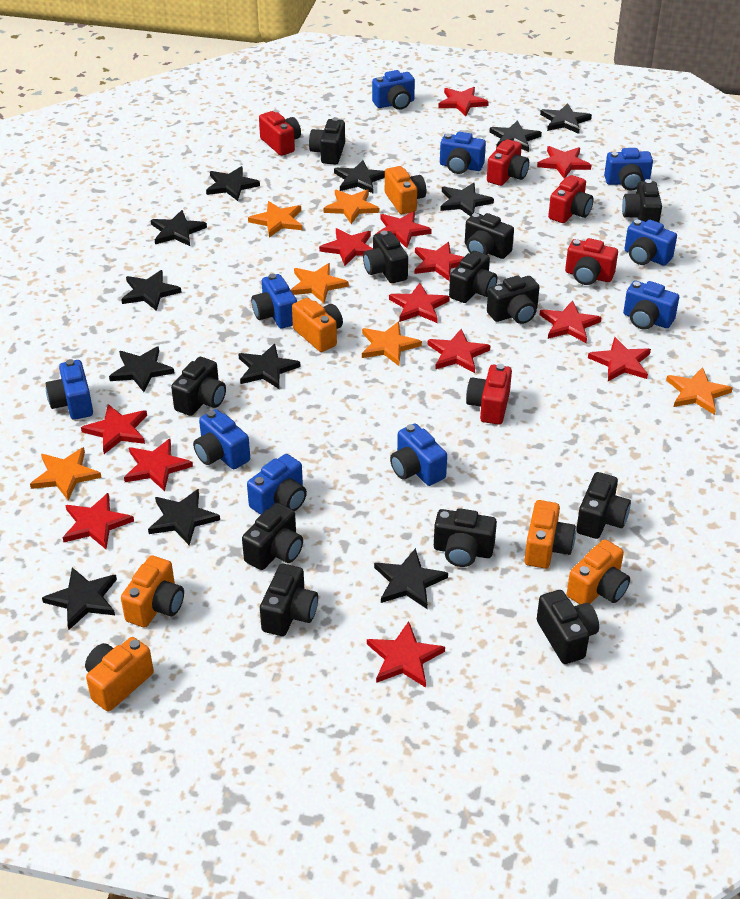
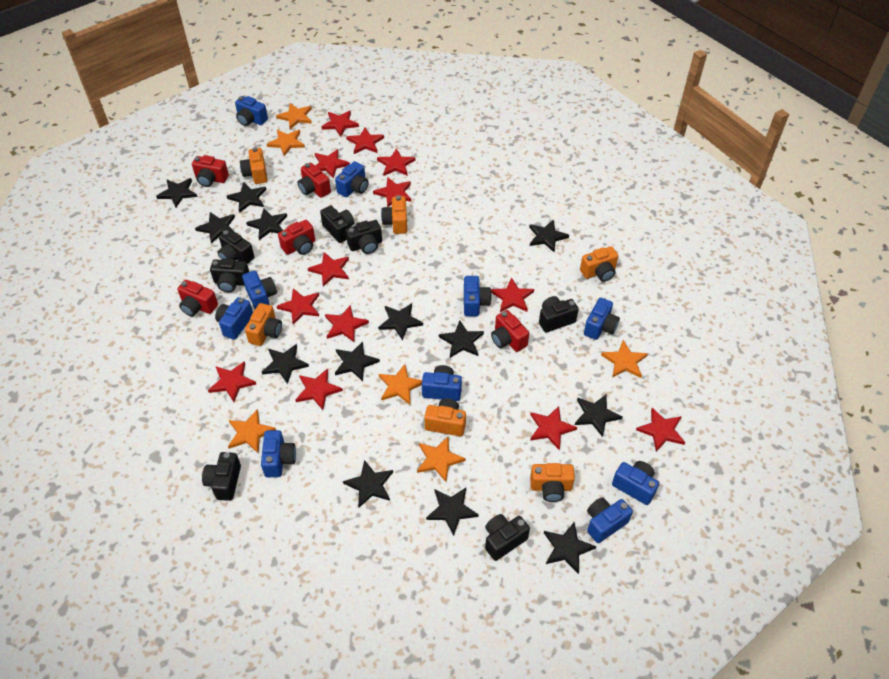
black camera: [171,357,226,416] [242,503,303,570] [260,564,318,636] [309,117,345,165] [363,231,408,283] [434,508,497,567] [449,251,497,303] [465,213,514,259] [487,276,540,324] [537,590,599,664] [576,472,631,539] [622,179,662,222] = 12 -> [202,452,241,501] [210,258,249,292] [218,229,255,264] [320,205,354,243] [346,220,382,254] [485,514,530,561] [539,296,579,332] = 7
black star: [42,567,117,630] [109,346,175,392] [121,270,182,311] [148,489,220,545] [151,210,207,246] [206,166,260,201] [238,344,300,389] [334,160,385,193] [374,548,448,609] [440,183,494,217] [490,120,542,152] [540,103,592,134] = 12 -> [156,178,197,208] [195,212,235,244] [227,182,267,213] [246,209,287,240] [262,344,309,384] [335,341,380,381] [343,460,393,507] [378,303,423,341] [426,488,479,536] [439,320,484,358] [529,220,569,252] [544,521,596,574] [575,395,623,437] = 13

